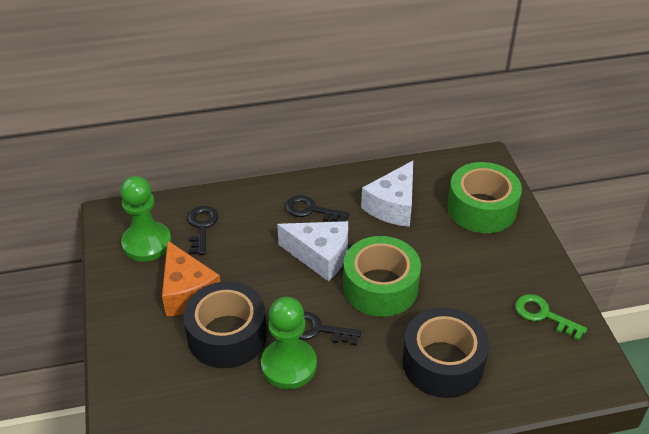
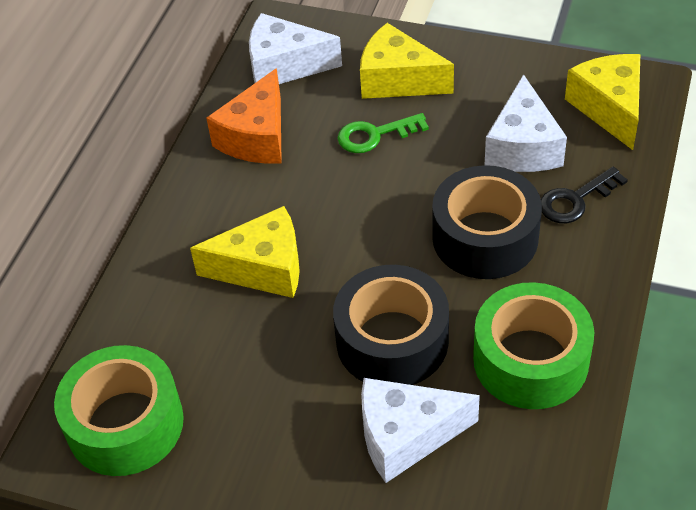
black key: [188,206,218,255] [285,195,349,222] [299,312,361,346] = 3 -> [541,167,628,223] = 1
green pawn: [120,176,172,262] [261,297,317,389] = 2 -> none = 0
white cheese: [277,221,348,281] [361,161,413,227] = 2 -> [249,13,342,84] [361,378,480,483] [485,74,567,172] = 3
yellow cheese: none = 0 -> [190,206,300,298] [360,23,454,99] [565,54,640,150] = 3

